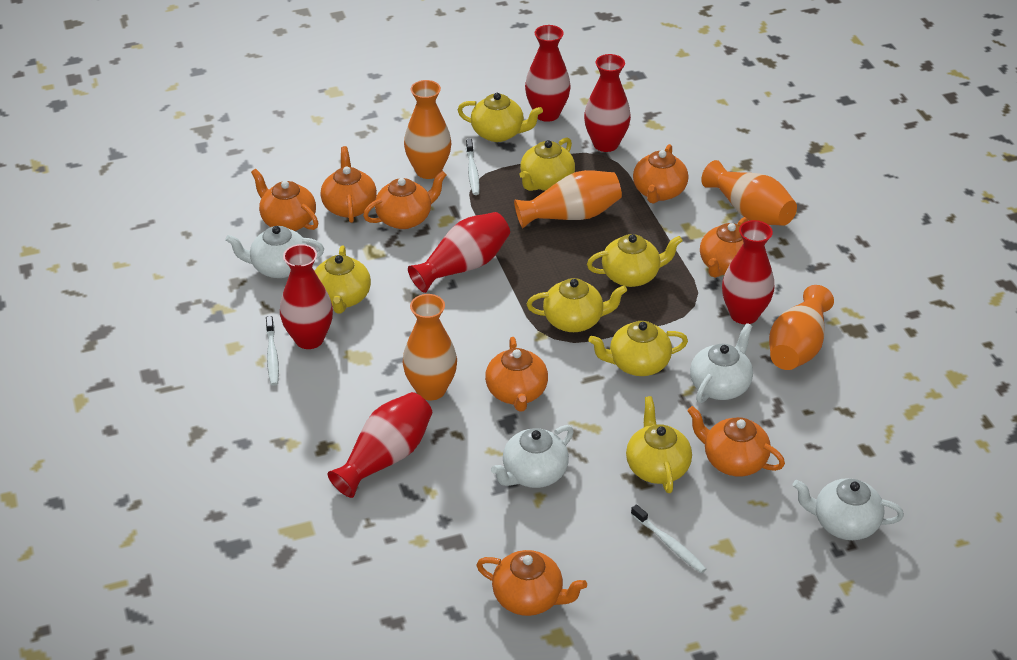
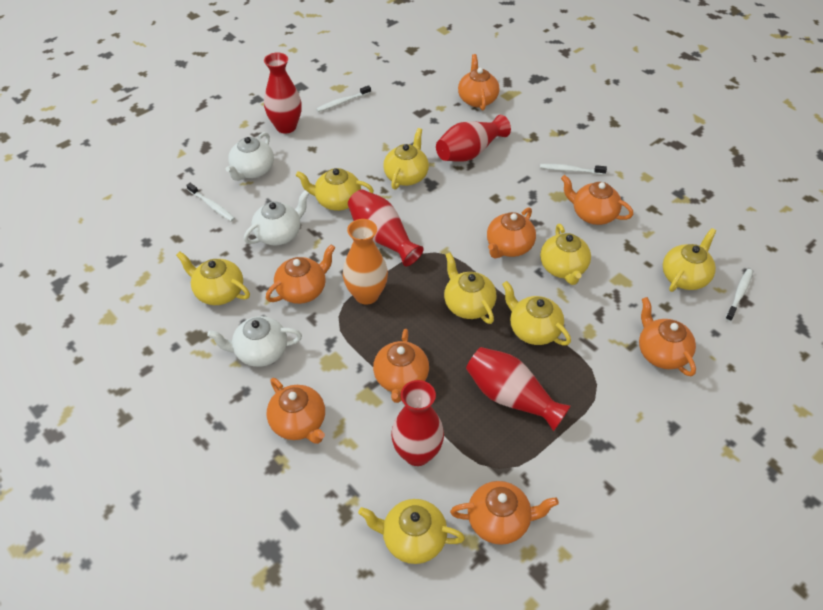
orange vase: [403,294,457,400] [404,80,451,179] [514,170,622,228] [701,160,797,226] [769,285,834,370] = 5 -> [343,219,388,304] = 1
red vase: [280,244,333,349] [328,392,432,498] [408,212,510,293] [525,25,571,122] [584,54,631,152] [722,220,774,324] = 6 -> [264,53,302,134] [348,190,424,266] [391,380,444,466] [436,115,511,162] [466,347,571,431] = 5
white teapot: [225,226,324,278] [491,425,574,488] [690,323,753,403] [793,478,904,540] = 4 -> [207,316,302,367] [226,132,274,181] [244,190,309,245] = 3
white toothbrush: [266,316,279,386] [466,139,480,195] [631,504,706,573] = 3 -> [186,183,235,222] [316,85,371,112] [540,164,607,175] [725,269,753,322] = 4
yellow teapot: [315,245,371,314] [458,93,543,142] [519,138,575,191] [527,278,627,332] [587,234,683,287] [588,321,688,376] [626,396,692,493] = 7 -> [176,252,250,305] [296,168,374,211] [358,499,465,564] [383,128,429,190] [444,252,496,324] [502,281,571,345] [540,224,591,285] [663,228,716,292] = 8

